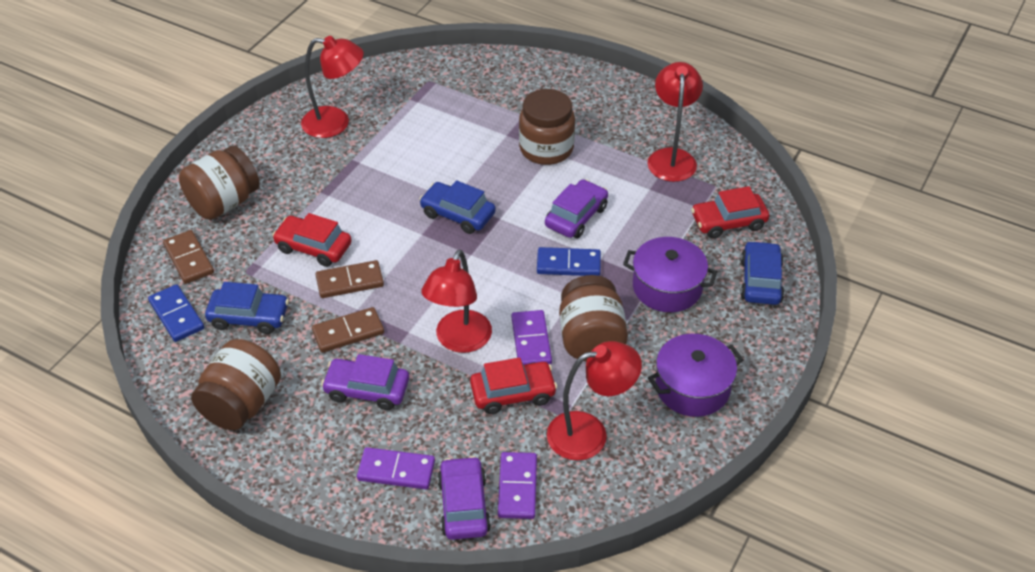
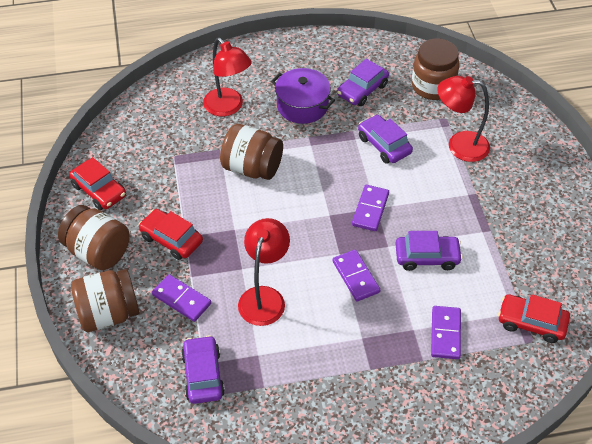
blue car: [205,282,289,334] [419,180,496,234] [740,241,784,305] = 3 -> none = 0
blue domino: [148,284,204,342] [537,247,601,276] = 2 -> none = 0
brown domino: [163,230,214,284] [312,307,384,353] [316,260,384,298] = 3 -> none = 0
purple car: [321,354,409,410] [437,456,491,540] [545,179,608,238] = 3 -> [181,335,225,404] [337,59,389,106] [358,115,413,164] [395,231,463,271] = 4
purple domino: [357,447,435,489] [498,452,537,519] [511,310,552,365] = 3 -> [152,274,211,322] [333,249,380,301] [352,185,389,231] [431,306,461,359] = 4
purple pot: [623,237,717,312] [648,334,744,417] = 2 -> [271,68,335,124] = 1
red lamp: [301,36,364,138] [421,250,492,353] [547,341,642,461] [647,62,703,182] = 4 -> [203,38,252,116] [238,218,290,326] [438,76,490,162] = 3

